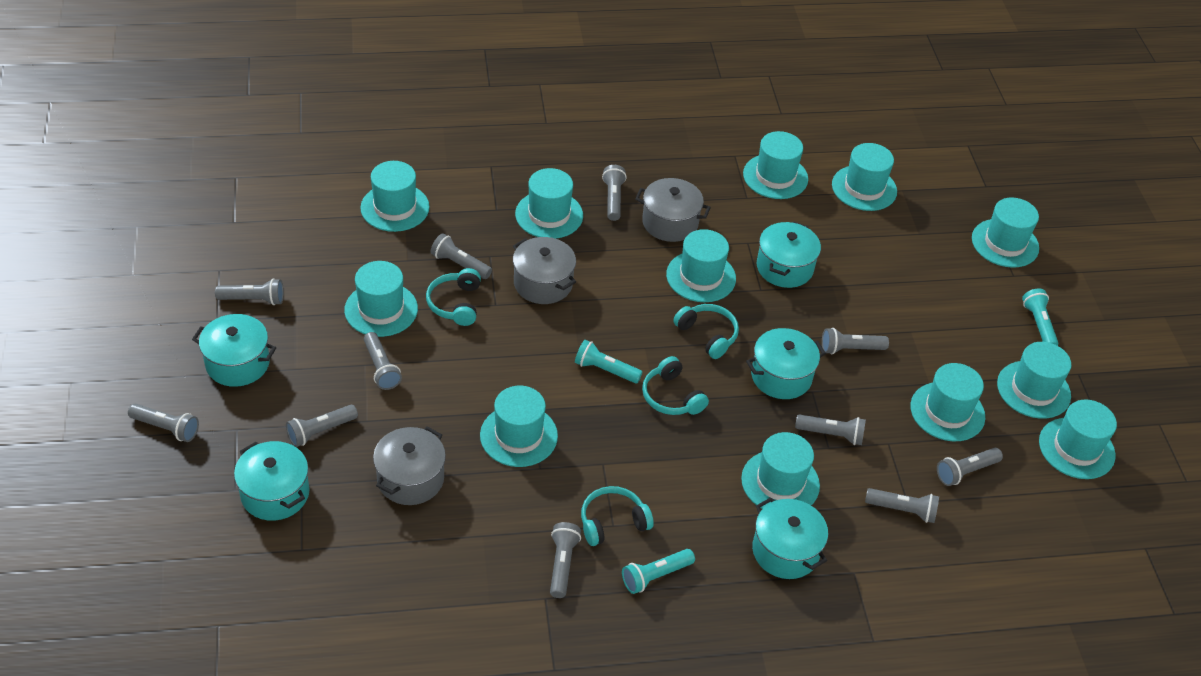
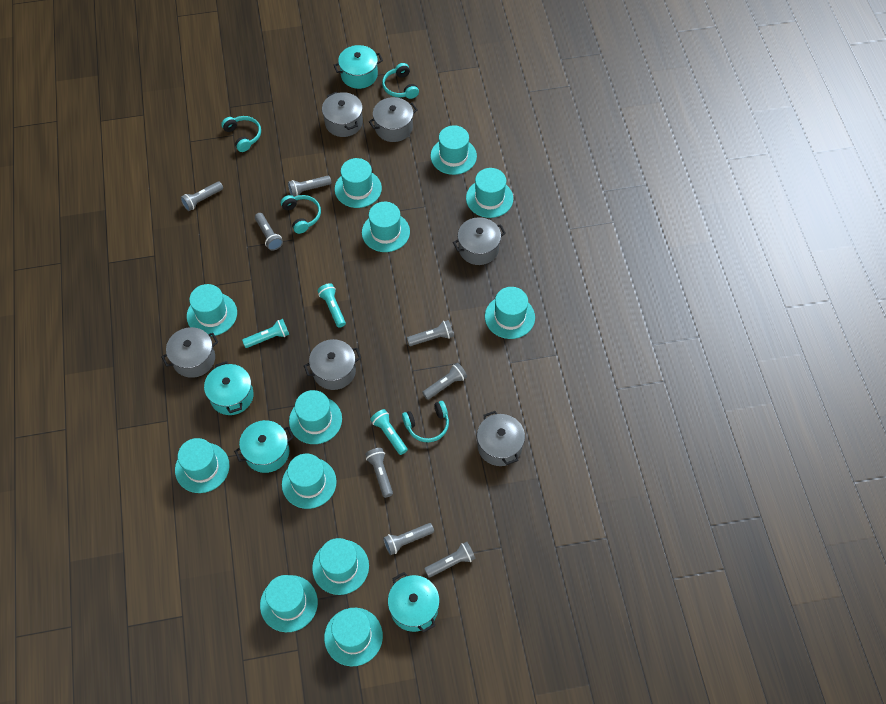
grey flashlight: [128,404,199,442] [215,278,284,305] [286,405,358,447] [364,332,402,390] [431,233,492,279] [550,522,581,598] [602,165,627,221] [795,414,866,445] [822,328,889,354] [865,488,939,523] [937,448,1003,486] = 11 -> [181,181,223,211] [255,213,283,250] [288,176,331,197] [365,448,393,498] [383,523,434,555] [407,320,454,346] [422,363,467,400] [424,542,476,577] = 8
grey pot: [373,427,446,505] [513,237,576,304] [635,178,711,242] = 3 -> [162,327,218,378] [304,339,361,390] [322,92,363,137] [369,97,417,142] [453,217,506,265] [477,411,525,466] = 6
turquoise pot: [192,314,276,387] [234,441,310,521] [746,328,826,399] [752,497,828,579] [757,221,821,288] = 5 -> [204,361,254,415] [234,420,294,473] [334,45,383,89] [388,572,440,633] = 4

